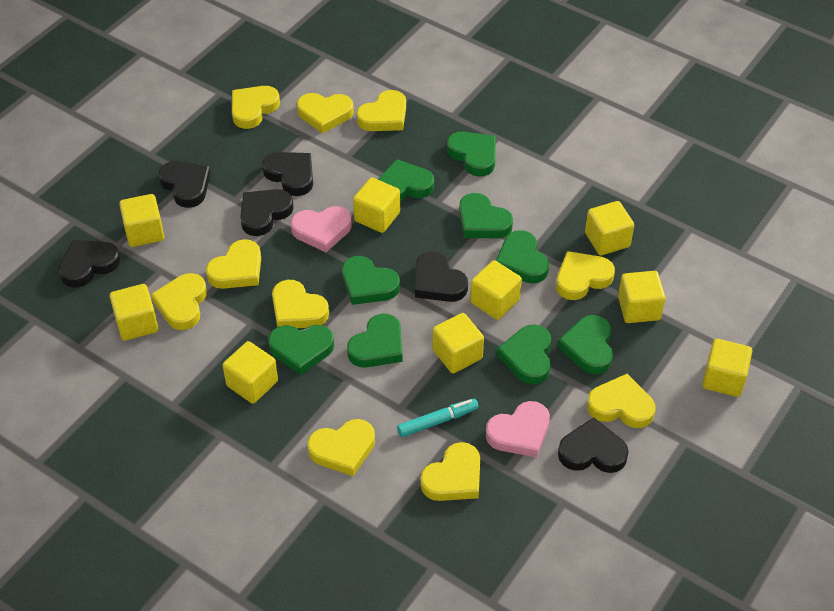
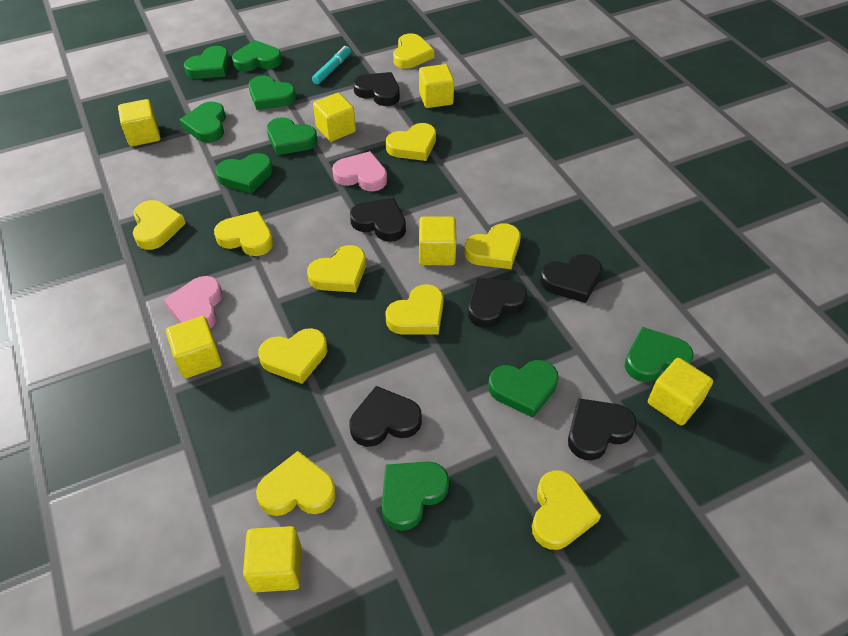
yellow cube: [109,284,158,341] [119,194,164,247] [223,341,278,404] [353,177,400,233] [433,313,484,373] [470,260,522,320] [585,201,634,255] [618,271,666,323] [702,339,752,397] = 9 -> [118,99,161,146] [166,316,222,378] [243,526,302,592] [313,93,356,142] [419,64,454,108] [419,216,457,265] [648,358,713,425] = 7

